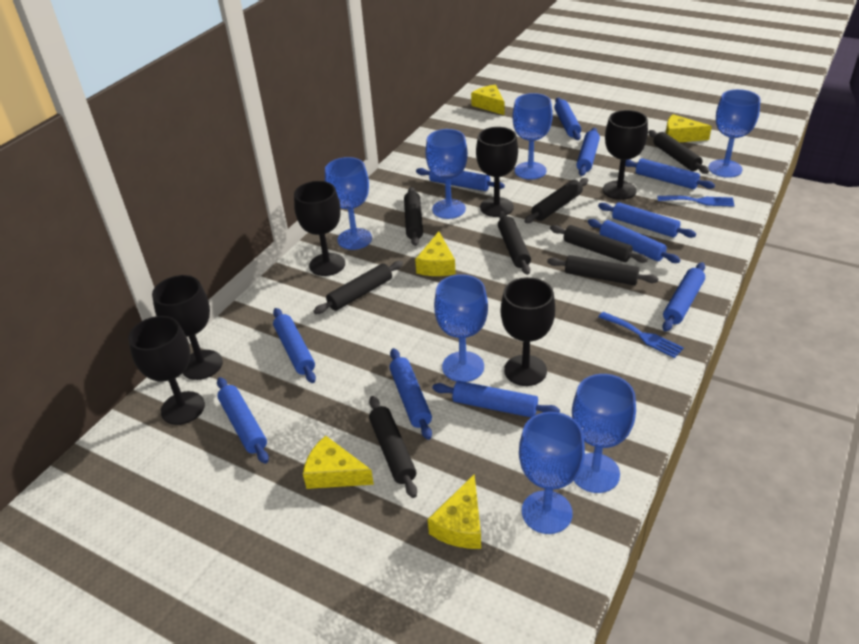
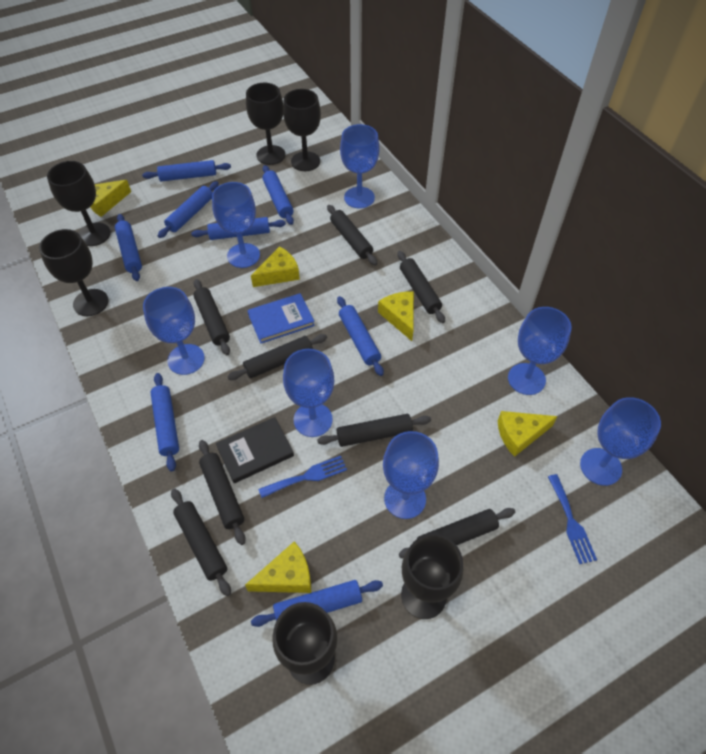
black book: none = 0 -> [216,417,294,483] = 1
blue book: none = 0 -> [247,293,315,343] = 1
blue rolling pin: [217,377,269,464] [273,308,316,383] [389,348,432,440] [416,168,505,191] [432,381,560,417] [554,98,581,140] [576,128,600,176] [588,219,680,263] [598,202,696,238] [625,158,715,189] [662,262,705,332] = 11 -> [115,214,142,281] [142,160,231,181] [150,373,179,471] [158,181,219,238] [191,217,286,240] [251,580,383,627] [262,165,294,225] [337,296,384,376] = 8

